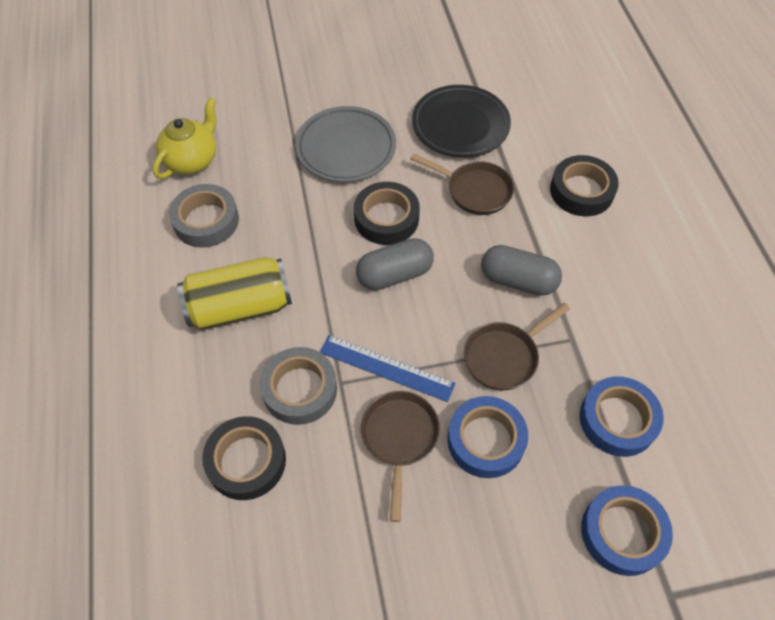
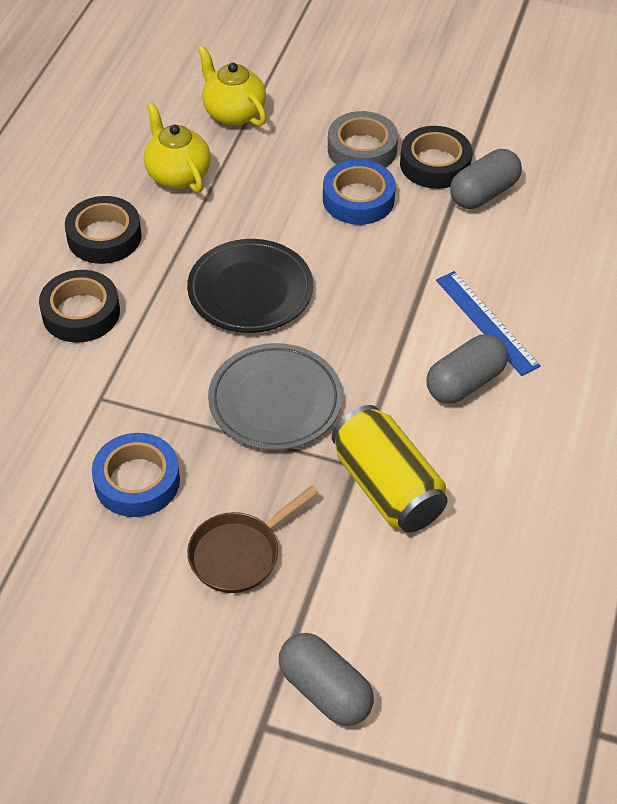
blue tape: [447,396,528,478] [580,376,664,457] [581,485,673,576] = 3 -> [92,433,180,517] [323,159,396,225] = 2
brown pan: [361,391,440,522] [410,153,514,215] [464,303,570,390] = 3 -> [187,485,319,593] = 1
grey capsule: [356,238,434,290] [481,245,562,296] = 2 -> [279,633,374,726] [426,334,508,404] [450,149,522,209] = 3
grey tape: [169,184,239,247] [260,347,337,425] = 2 -> [328,111,398,168] = 1
yellow teapot: [153,98,216,179] = 1 -> [144,103,211,193] [198,46,266,126] = 2

